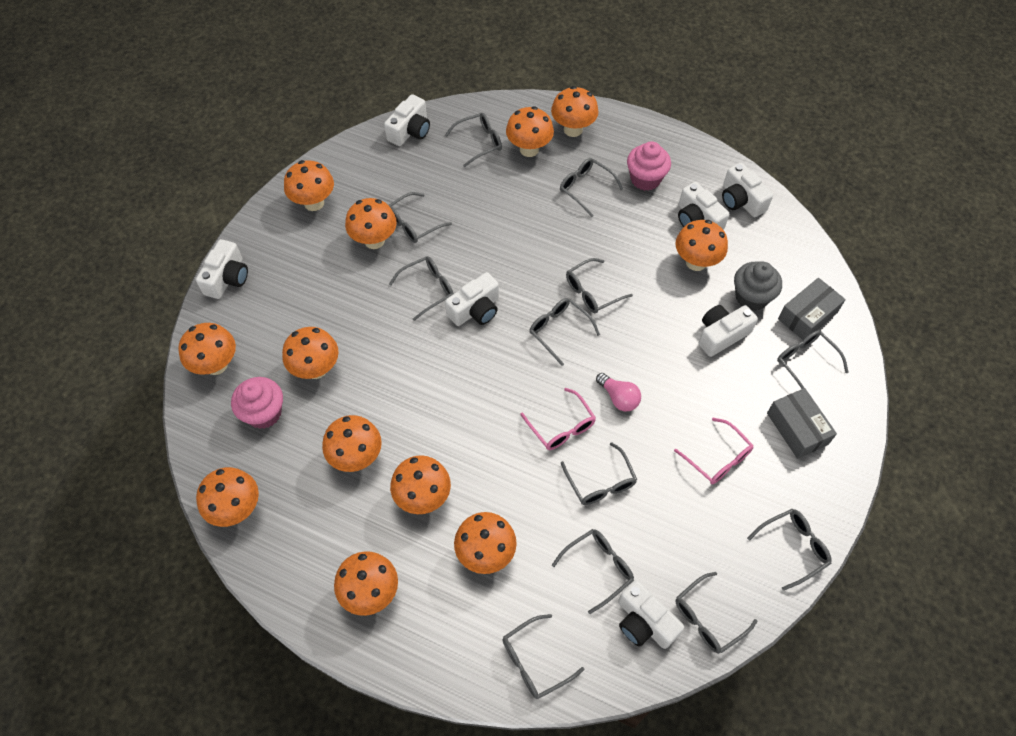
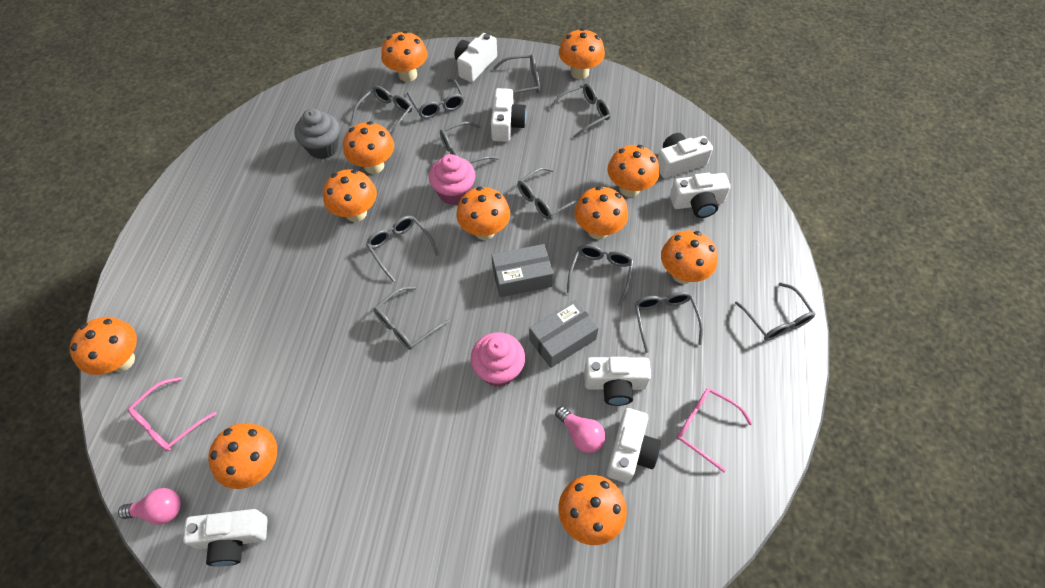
grey glasses: [389,192,452,243] [389,256,454,321] [445,113,502,167] [502,614,584,699] [529,298,600,366] [552,529,634,614] [560,158,623,217] [561,442,637,505] [566,258,633,313] [675,572,757,654] [747,509,832,591] [777,330,849,389] = 12 -> [351,86,413,137] [366,216,439,282] [374,286,450,350] [407,79,464,118] [440,122,499,163] [493,54,540,94] [518,167,579,219] [550,83,611,138] [567,244,634,306] [635,292,703,353] [735,282,815,341] = 11
orange mushroom: [178,323,236,375] [196,467,259,527] [282,327,339,379] [284,160,334,211] [322,415,382,472] [334,551,398,616] [345,198,397,249] [390,455,451,514] [454,512,517,574] [506,106,554,157] [551,86,599,137] [675,220,728,271] = 12 -> [70,317,137,375] [208,423,277,489] [323,169,377,222] [343,121,394,174] [381,31,427,82] [456,187,510,240] [559,28,605,79] [559,475,627,545] [574,186,628,240] [607,145,659,197] [661,230,718,284] = 11
pink light bulb: [596,373,641,411] = 1 -> [118,488,181,525] [555,406,606,453] = 2

